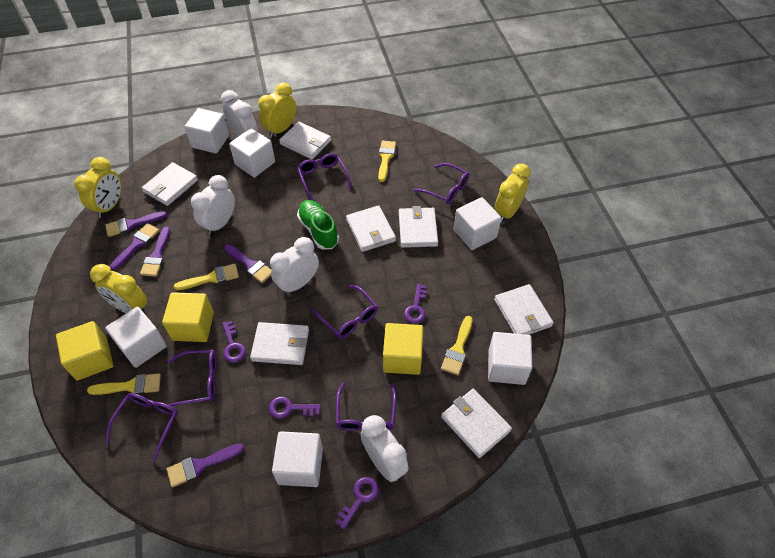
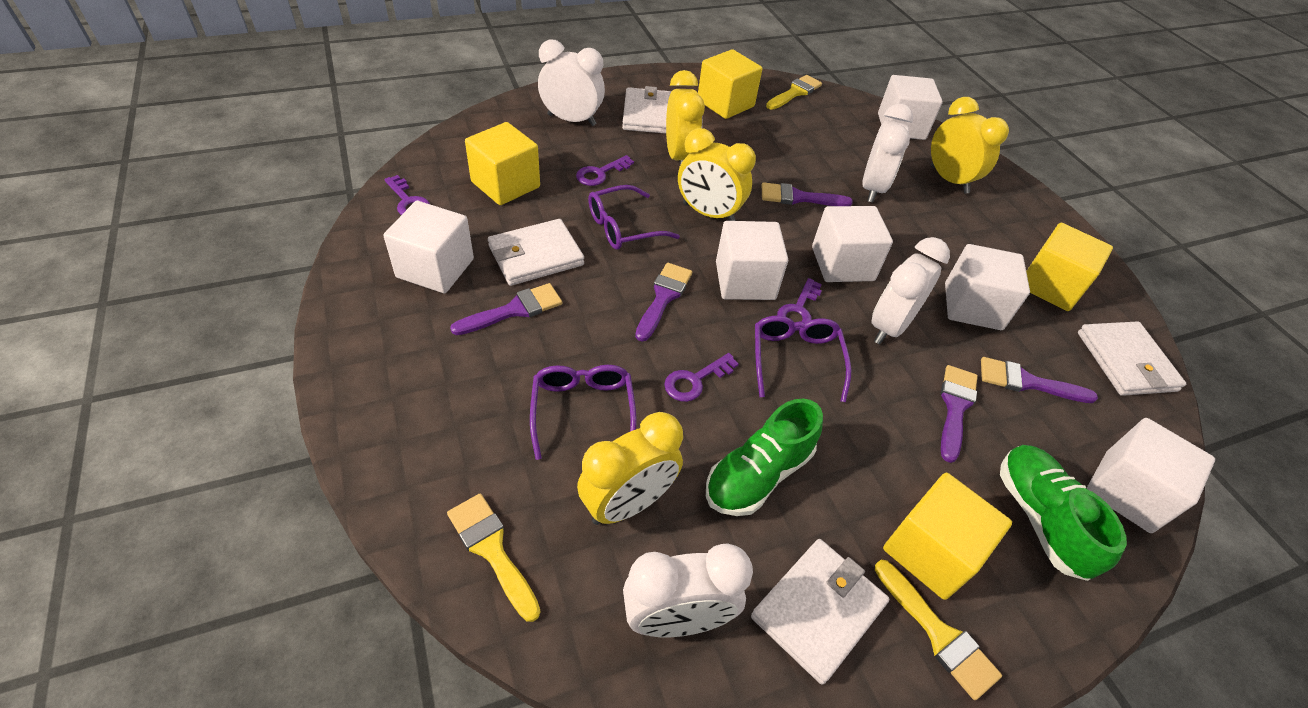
green shoe: [297,200,339,250] = 1 -> [706,399,823,516] [1000,445,1127,581] = 2
purple glasses: [106,393,178,462] [168,350,217,407] [297,153,351,200] [312,285,378,338] [336,383,396,431] [414,163,469,204] = 6 -> [530,365,637,460] [588,185,680,250] [755,316,851,402] = 3
white wallet: [142,162,198,206] [250,322,309,365] [279,122,331,160] [346,205,396,252] [399,206,438,248] [441,389,512,458] [494,284,554,335] = 7 -> [488,219,584,286] [622,86,671,134] [751,539,889,685] [1078,321,1186,396] = 4
yellow brush: [87,373,161,395] [174,264,239,290] [378,141,396,182] [441,316,473,375] = 4 -> [447,493,540,622] [766,75,822,110] [875,560,1002,700] = 3
yellow cube: [56,321,114,381] [162,292,214,342] [383,323,423,375] = 3 -> [465,122,540,205] [698,49,763,119] [883,473,1012,600] [1026,223,1113,311] = 4

